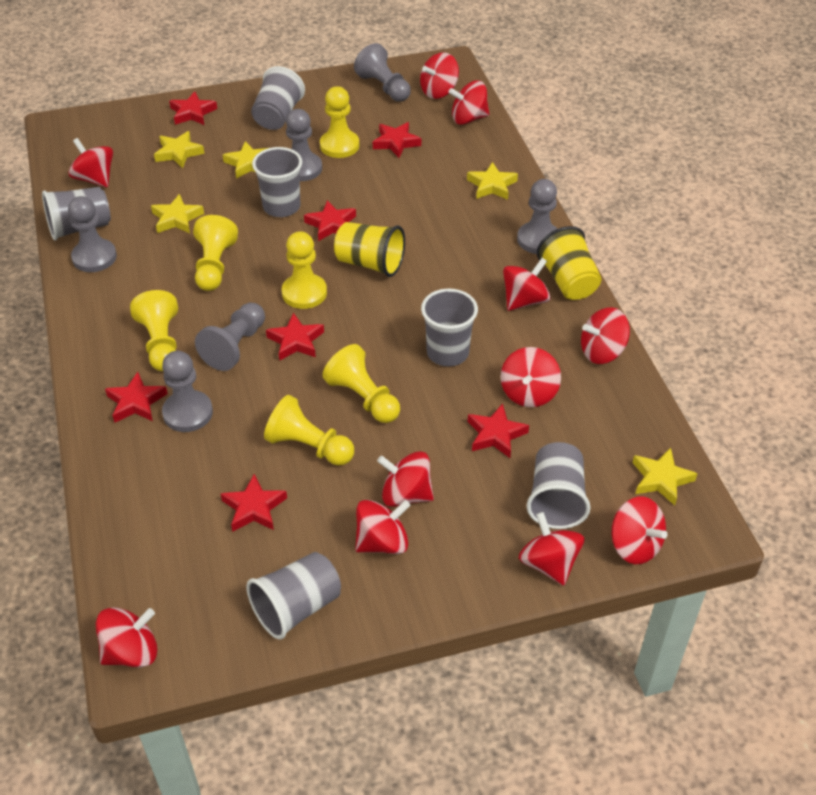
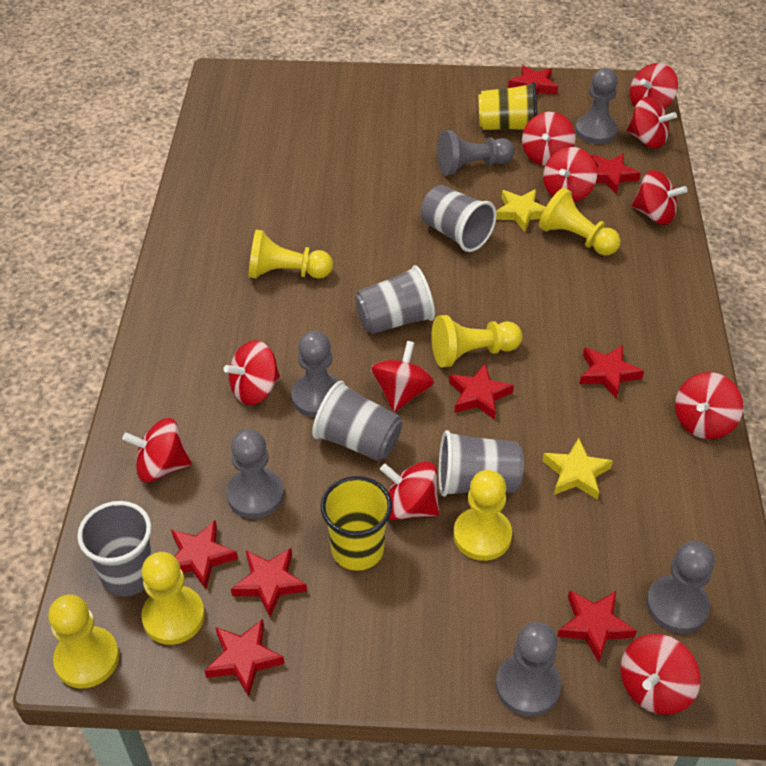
grey cup: [42,187,111,240] [246,552,341,640] [251,66,305,130] [252,147,302,217] [421,289,478,366] [526,442,591,529] = 6 -> [77,501,152,597] [312,381,402,461] [355,265,435,334] [421,185,496,252] [439,430,524,497] = 5
red star: [105,372,168,423] [169,92,217,125] [221,474,287,532] [266,313,324,361] [304,200,356,241] [373,122,421,158] [468,403,529,458] = 7 -> [171,520,238,589] [205,619,285,697] [231,548,307,617] [449,364,514,420] [508,65,558,95] [557,590,637,662] [579,345,644,399] [591,153,641,194] = 8
yellow star: [151,194,204,233] [154,131,205,168] [223,141,268,179] [467,162,518,200] [632,448,697,506] = 5 -> [496,189,546,232] [542,438,613,500] = 2

